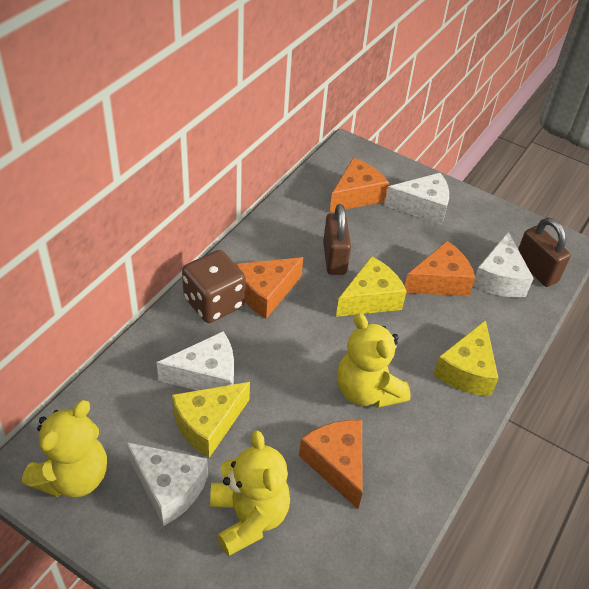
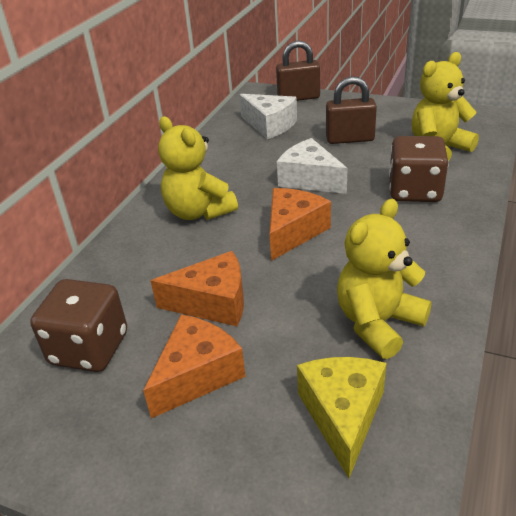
brown dice: [182,250,246,323] = 1 -> [30,279,127,372] [389,136,449,202] = 2
orange cheese: [236,257,303,319] [299,420,363,509] [329,158,389,213] [404,241,475,296] = 4 -> [143,314,246,418] [151,251,244,326] [269,188,331,261] = 3
white cheese: [126,442,208,526] [157,331,234,390] [384,173,449,225] [473,231,534,297] = 4 -> [239,94,297,139] [277,138,348,194] = 2
yellow cheese: [172,382,250,458] [336,256,407,317] [433,320,499,396] = 3 -> [297,357,386,478] = 1

